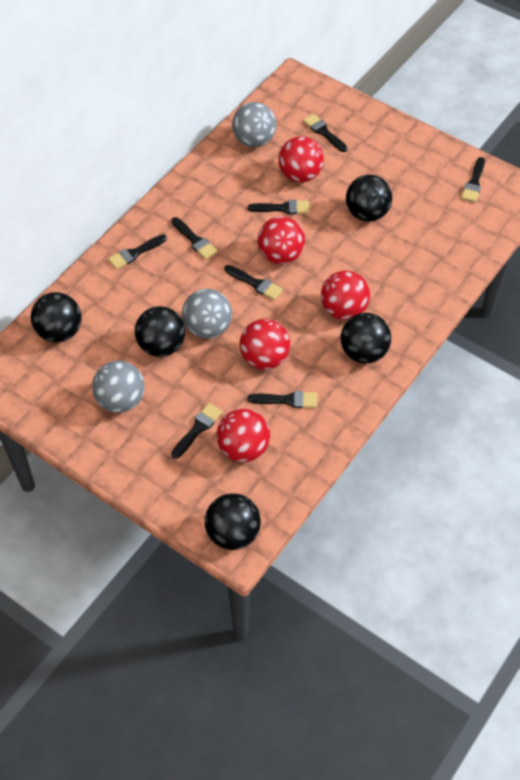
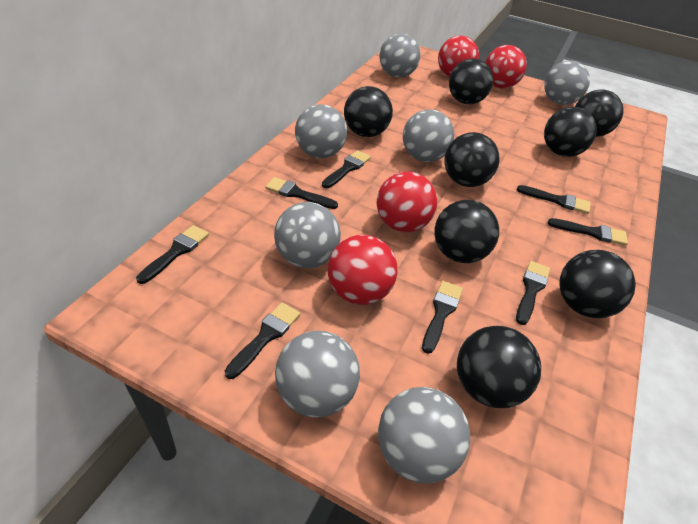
black ball: [31,292,82,342] [135,306,185,357] [205,493,261,550] [341,313,391,364] [346,175,392,222] = 5 -> [344,86,393,137] [434,200,499,263] [444,132,499,187] [449,59,493,104] [457,326,541,408] [544,107,597,157] [560,250,636,318] [575,90,624,137] = 8
grey ball: [92,361,145,413] [182,289,232,339] [232,102,276,147] = 3 -> [274,202,341,268] [275,331,360,418] [295,104,347,158] [378,387,470,483] [379,34,421,78] [403,109,455,162] [544,61,590,105] = 7
red ball: [217,409,270,462] [240,319,290,370] [258,216,305,264] [278,136,324,183] [321,271,370,320] = 5 -> [328,235,398,305] [377,172,437,232] [438,36,479,77] [485,45,527,89] = 4

